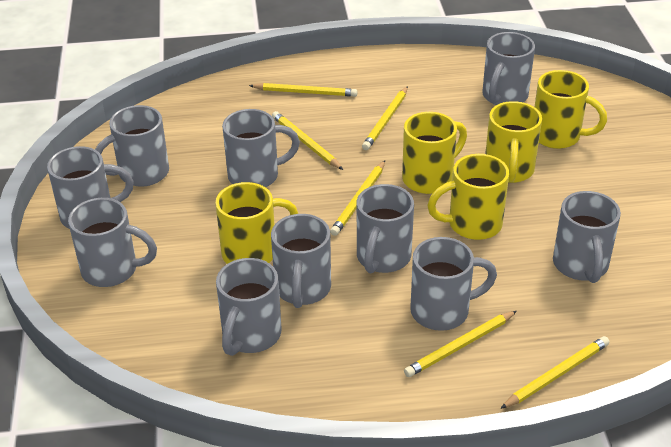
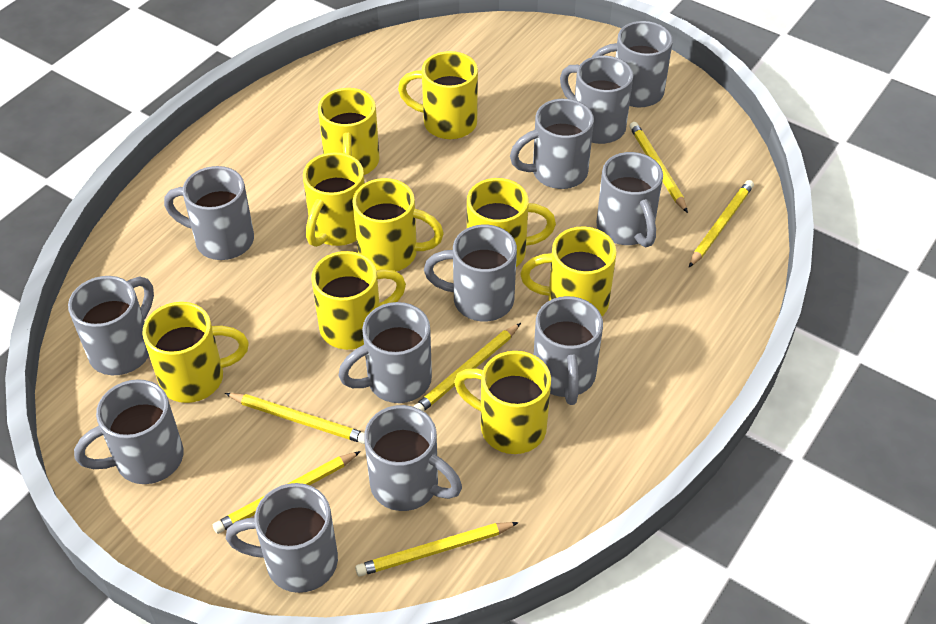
grey mug: [47,146,134,229] [68,198,157,287] [95,105,169,187] [216,258,282,356] [222,109,300,187] [271,214,331,308] [357,184,414,273] [410,237,497,331] [482,32,535,105] [553,191,621,283] = 10 -> [68,276,154,375] [74,379,184,484] [164,166,254,260] [226,483,338,593] [338,302,432,403] [364,405,462,511] [424,224,517,322] [510,99,594,189] [534,296,603,405] [560,56,633,144] [592,21,673,108] [596,152,663,247] = 12
yellow mug: [215,182,298,264] [402,112,467,194] [427,154,509,240] [485,101,542,183] [535,70,607,149] = 5 -> [142,302,249,403] [303,152,365,247] [311,251,406,350] [318,88,379,175] [352,178,444,271] [398,51,478,139] [454,351,551,454] [467,178,556,267] [520,226,617,316] = 9

